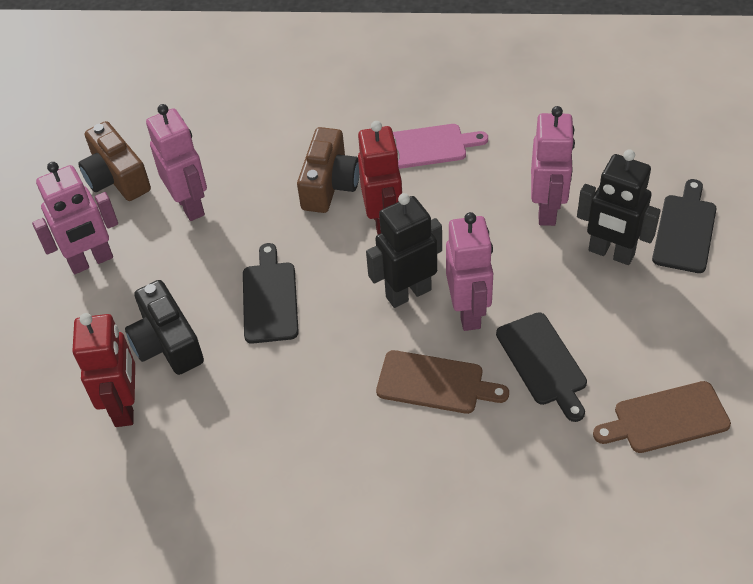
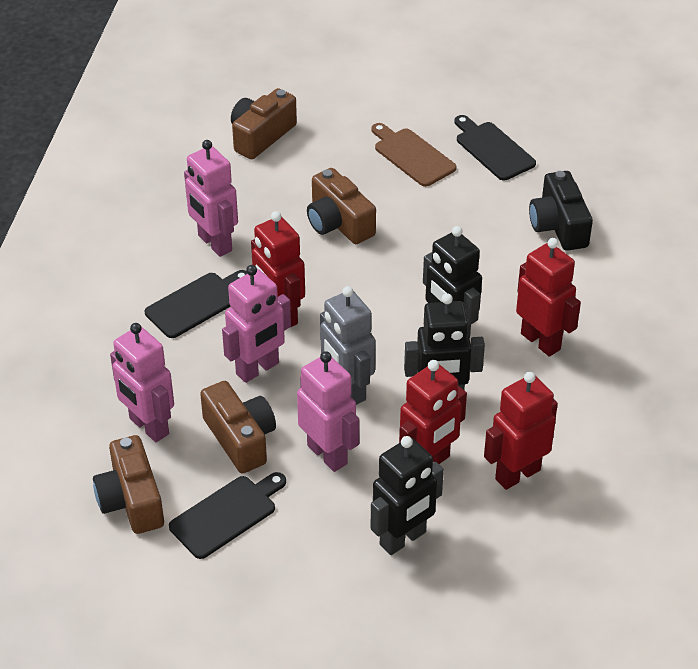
black robot: [366,193,442,308] [577,149,661,265] = 2 -> [370,436,444,555] [404,293,485,390] [423,226,482,338] = 3
brown camera: [78,121,151,201] [297,127,360,213] = 2 -> [93,435,164,534] [200,381,276,474] [231,88,297,159] [307,168,376,244] = 4
brown cutting board: [376,350,509,414] [593,381,731,453] = 2 -> [371,123,457,187] = 1
grey robot: none = 0 -> [320,286,376,405] = 1
pink cutting board: [393,124,488,169] = 1 -> none = 0
red robot: [72,313,135,427] [358,121,402,234] = 2 -> [251,211,305,327] [399,360,467,464] [484,372,558,490] [516,238,581,357] = 4

